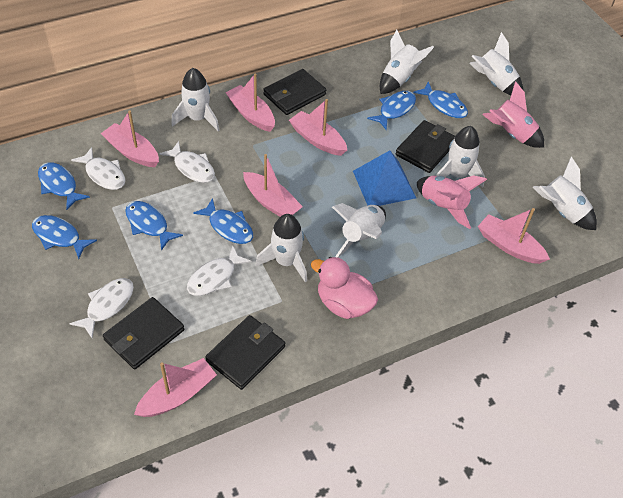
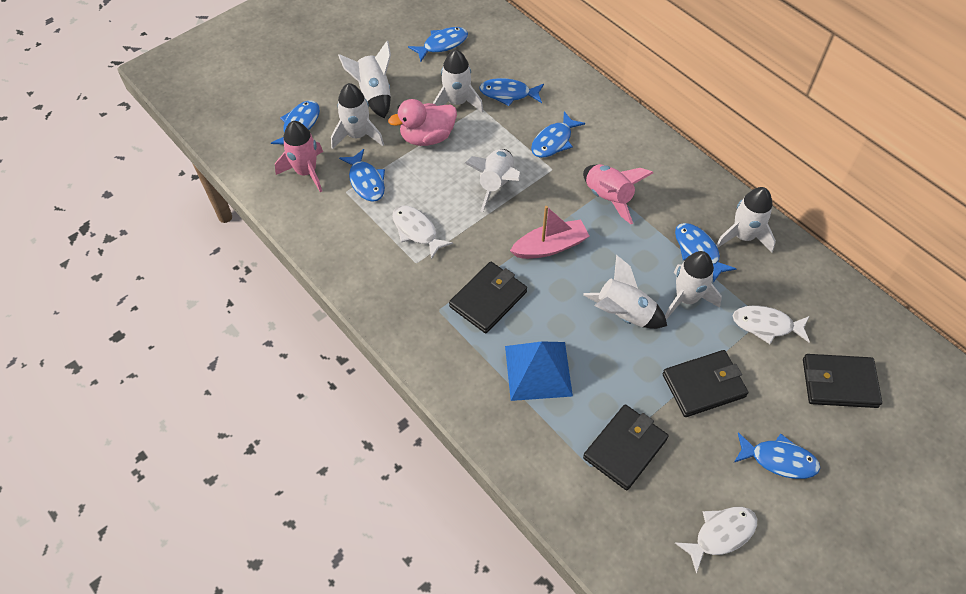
blue fish: [32,215,97,259] [38,162,90,210] [125,201,183,251] [193,198,253,244] [367,91,416,130] [413,81,468,118] = 6 -> [271,100,320,144] [339,149,385,202] [408,27,468,62] [479,78,544,106] [531,112,585,158] [675,223,736,283] [734,432,820,479] = 7
pink boat: [101,110,159,167] [134,358,217,417] [225,73,275,132] [243,154,303,217] [289,99,347,156] [478,208,550,264] = 6 -> [510,206,589,259] = 1
white fish: [69,278,134,338] [71,147,125,190] [159,141,215,183] [187,245,252,296] = 4 -> [392,206,453,259] [675,507,757,573] [733,305,810,344] = 3

